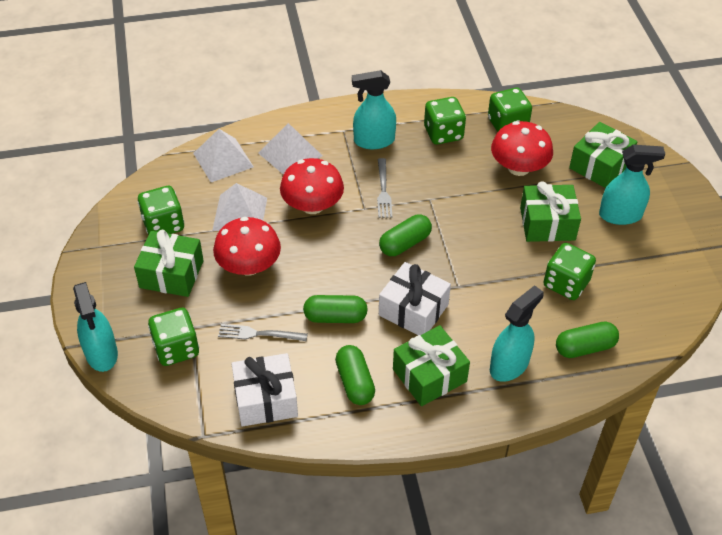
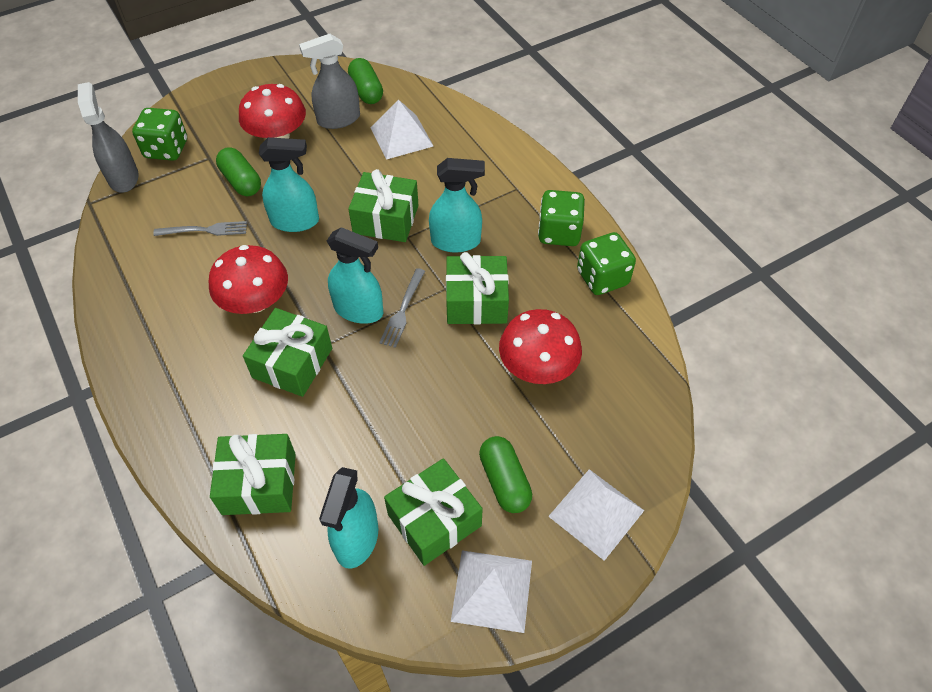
green capsule: [303,295,368,323] [335,345,375,405] [379,214,432,256] [556,322,619,358] = 4 -> [216,147,261,196] [348,58,383,104] [479,436,532,513] = 3
green dice: [138,186,184,235] [148,308,199,366] [424,97,466,145] [488,88,532,132] [544,243,596,300] = 5 -> [132,108,187,161] [538,190,585,246] [577,232,636,295] = 3
green gift: [134,230,204,297] [393,325,470,406] [520,181,581,242] [569,122,638,188] = 4 -> [210,434,296,515] [243,308,332,397] [348,169,419,242] [384,458,483,566] [446,252,509,324] = 5
grey spray bottle: none = 0 -> [78,82,139,193] [299,34,360,129] = 2
white gift: [231,353,298,427] [379,262,451,335] = 2 -> none = 0

